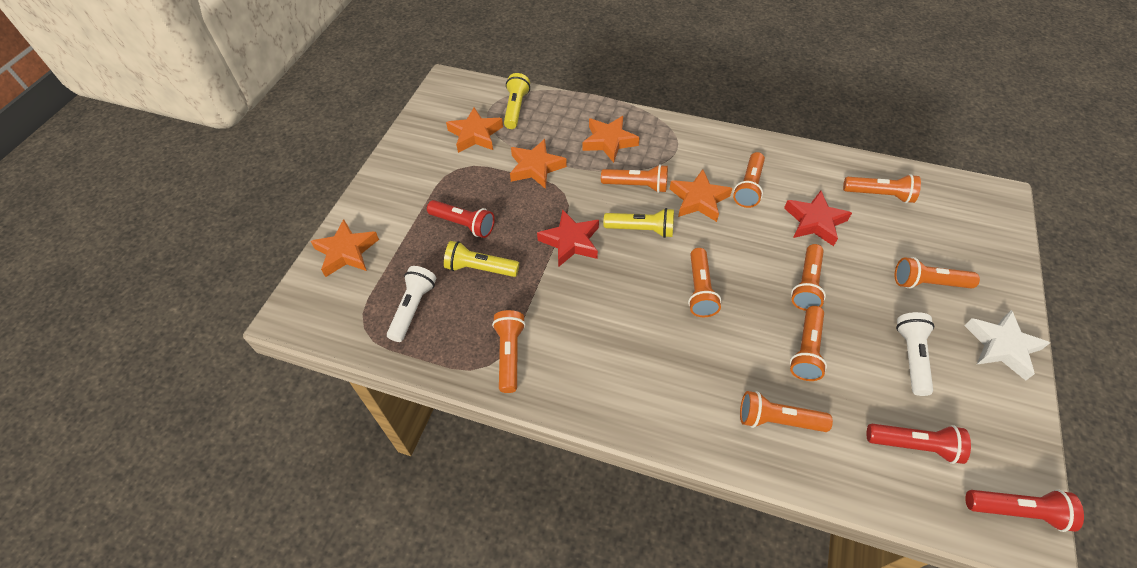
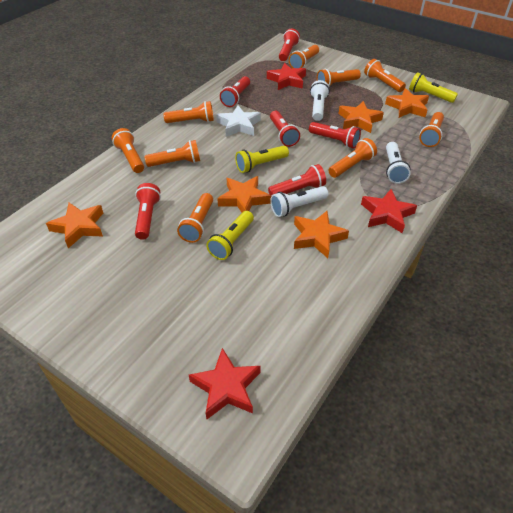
red flashlight: [427,200,495,238] [867,424,971,464] [965,489,1084,532] = 3 -> [135,183,161,240] [220,76,250,107] [268,164,326,196] [270,111,300,147] [279,28,300,61] [309,122,361,149] = 6
red star: [537,209,599,267] [784,191,852,246] = 2 -> [189,348,261,419] [267,63,306,90] [361,189,417,233] = 3
white flashlight: [387,266,436,342] [896,312,934,396] = 2 -> [270,186,328,217] [310,80,330,121] [386,142,411,184] = 3

